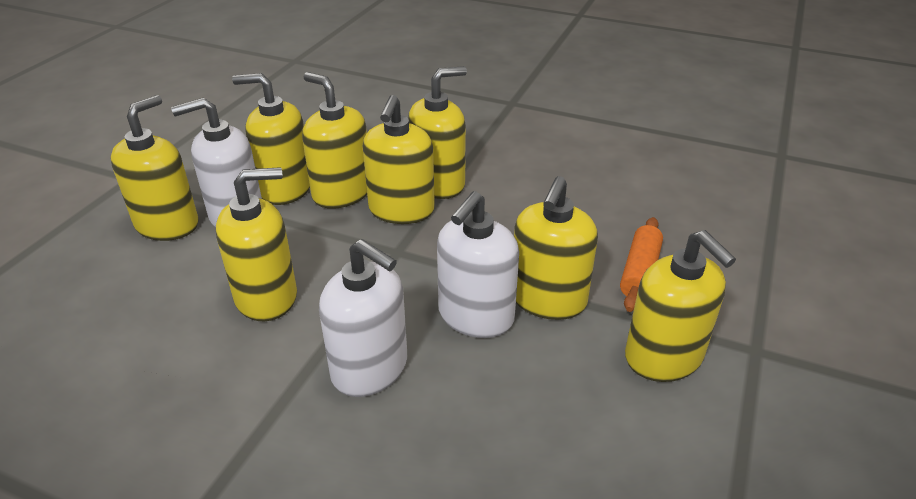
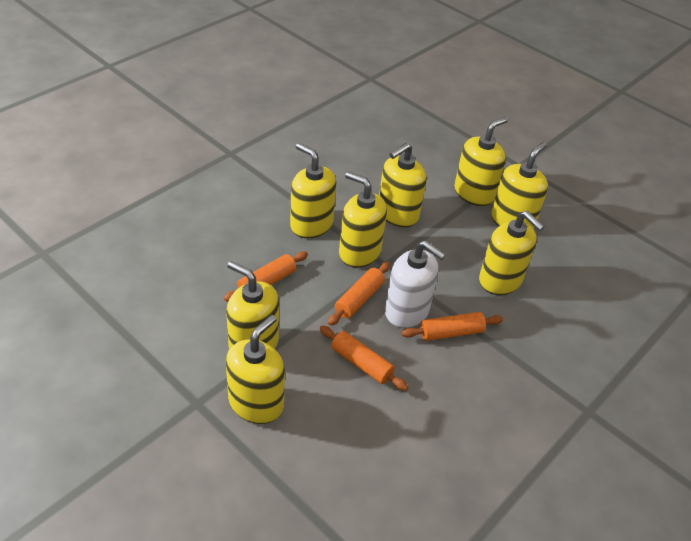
orange rolling pin: [620,217,663,312] = 1 -> [224,252,308,302] [319,326,408,391] [328,262,390,326] [401,312,503,341] = 4
white soap dispenser: [171,98,262,228] [319,239,407,397] [437,191,519,338] = 3 -> [385,240,446,328] = 1

